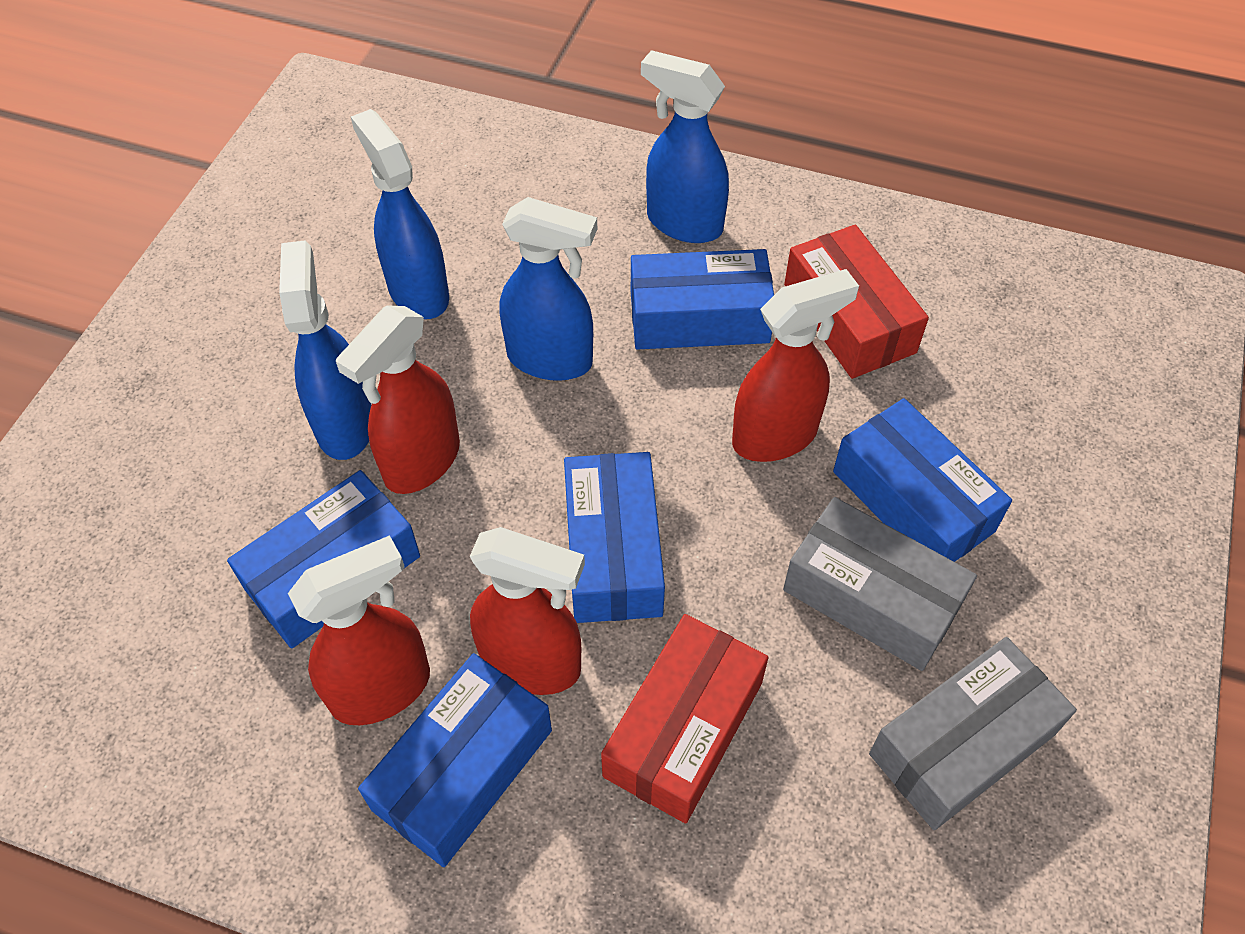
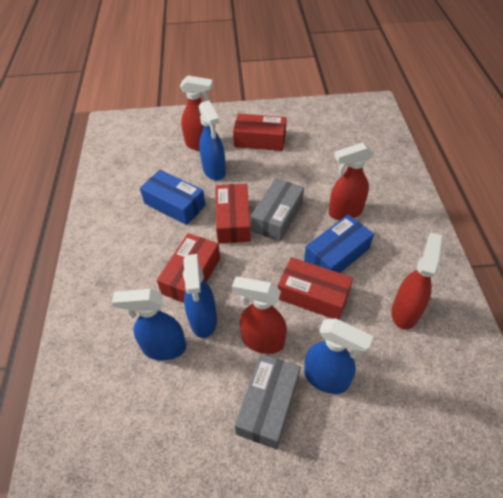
blue box: [227,470,420,649] [358,653,552,867] [564,452,665,623] [631,249,774,349] [833,398,1012,562] = 5 -> [140,170,205,225] [304,215,374,273] = 2
red box: [601,614,768,823] [784,225,929,379] = 2 -> [157,233,220,303] [215,184,251,243] [233,114,287,151] [278,257,353,320] = 4

